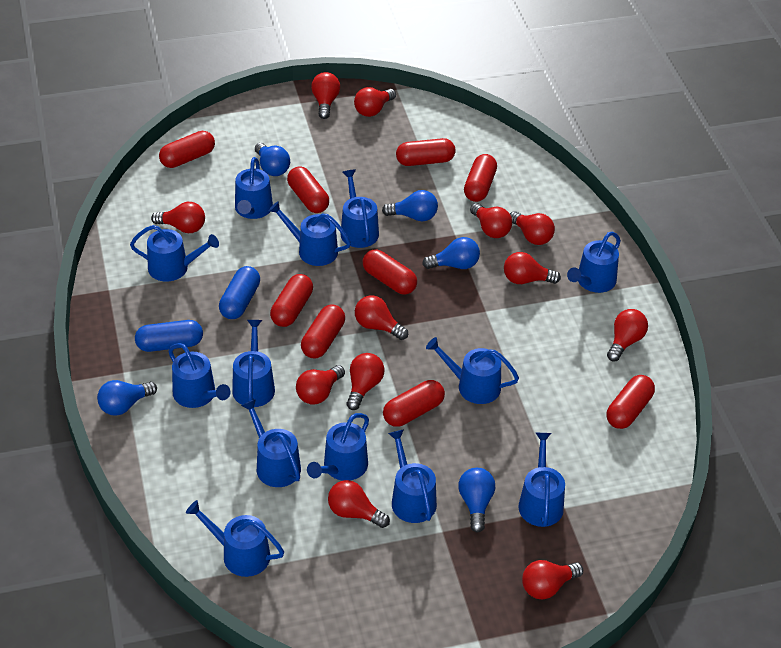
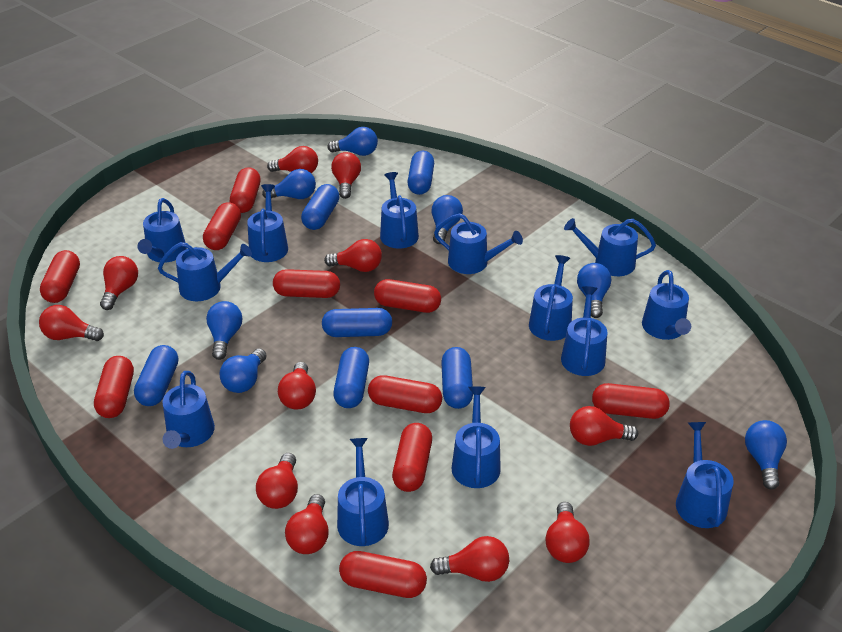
blue capsule: [135,320,203,352] [219,266,260,319] = 2 -> [134,345,178,406] [301,184,339,230] [322,308,392,337] [333,347,369,408] [407,151,434,195] [441,347,473,409] = 6
blue light bulb: [97,380,157,416] [255,143,290,176] [382,190,438,221] [422,237,480,269] [458,468,495,533] = 5 -> [206,301,242,360] [219,348,267,393] [262,169,316,199] [327,127,378,156] [432,195,463,244] [577,263,611,318] [745,420,787,490] = 7
red capsule: [159,131,215,168] [270,274,313,327] [287,166,329,213] [301,305,345,358] [363,249,417,295] [383,380,445,427] [396,138,456,166] [464,154,497,202] [607,375,655,429] = 9 -> [40,250,80,303] [94,356,134,418] [203,202,241,250] [230,167,261,213] [273,269,340,298] [339,551,427,598] [368,375,442,413] [374,279,441,313] [392,423,432,492] [592,383,670,419] = 10
red light bulb: [151,202,205,233] [296,365,345,405] [311,72,340,119] [328,480,390,528] [347,353,384,410] [354,87,396,117] [355,296,408,340] [470,203,512,238] [504,252,561,284] [510,211,555,245] [522,560,583,599] [607,309,648,361] = 12 -> [39,305,104,341] [100,256,138,310] [256,453,298,509] [267,146,318,173] [278,362,316,410] [285,494,329,554] [324,239,382,272] [331,152,361,199] [430,536,509,582] [545,502,590,563] [570,406,638,446] = 11

